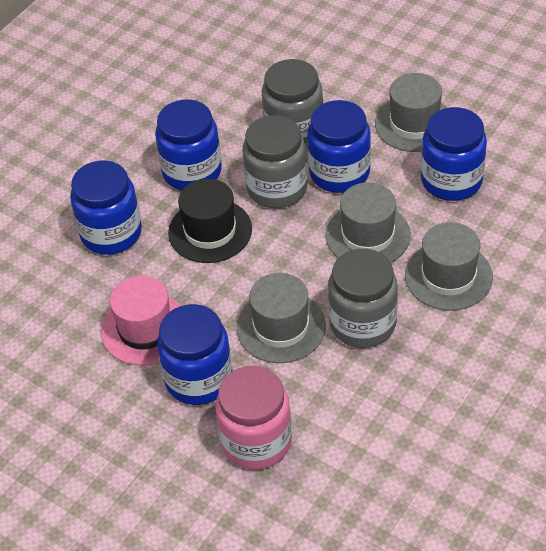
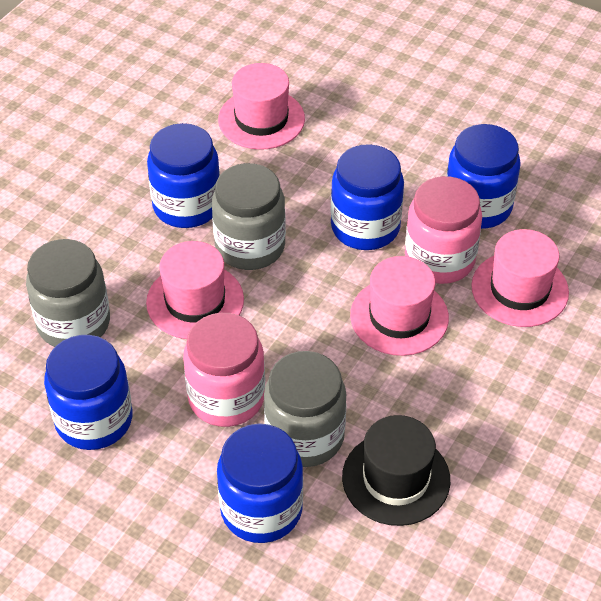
grey hat: [237,273,326,363] [325,182,411,262] [375,73,447,152] [405,222,493,310] = 4 -> none = 0
pink hat: [101,275,181,365] = 1 -> [146,241,244,339] [218,63,305,150] [350,256,449,356] [471,229,569,327] = 4
pink jar: [215,366,292,470] = 1 -> [183,313,265,427] [405,176,482,284] = 2

